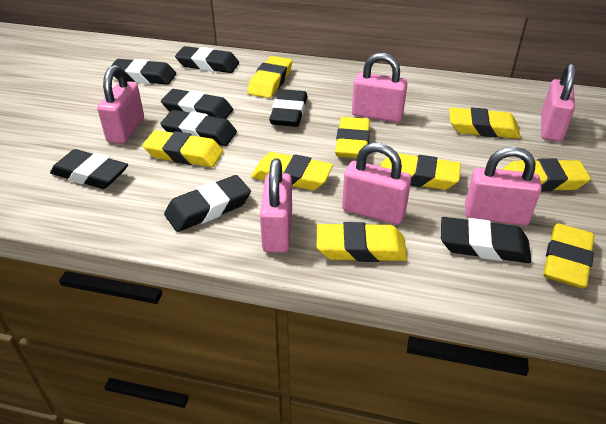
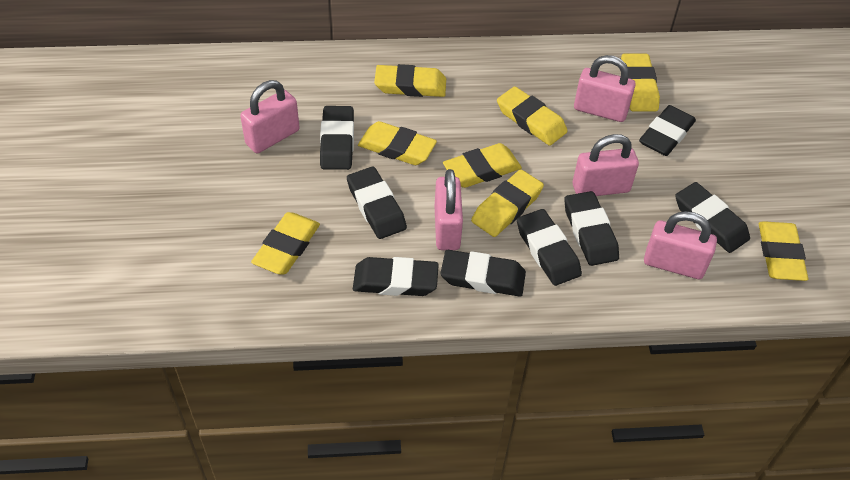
pink padlock: [97,65,144,144] [260,159,292,253] [342,143,411,224] [352,53,408,122] [465,147,542,225] [541,63,576,142] = 6 -> [240,80,300,153] [435,169,463,250] [573,134,639,196] [574,55,636,122] [644,211,717,279] = 5
yellow eraser: [142,130,223,167] [248,56,292,98] [251,152,333,190] [317,222,407,262] [335,117,370,158] [381,153,461,190] [449,107,520,139] [502,159,591,192] [543,223,594,289] = 9 -> [251,212,320,274] [358,121,437,165] [374,64,446,97] [443,143,522,188] [471,169,544,237] [497,86,568,146] [621,54,660,111] [759,222,808,281] = 8

